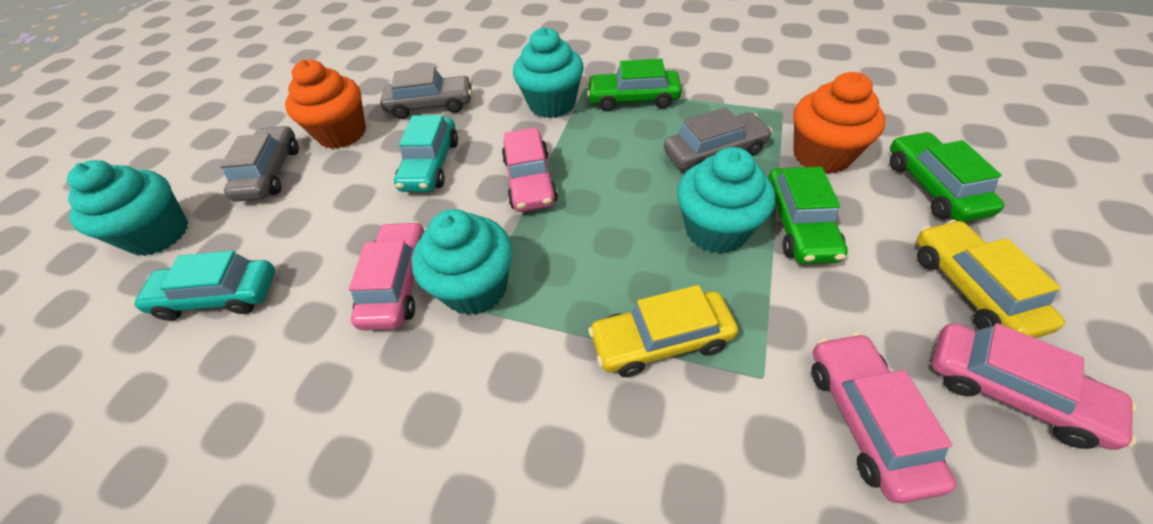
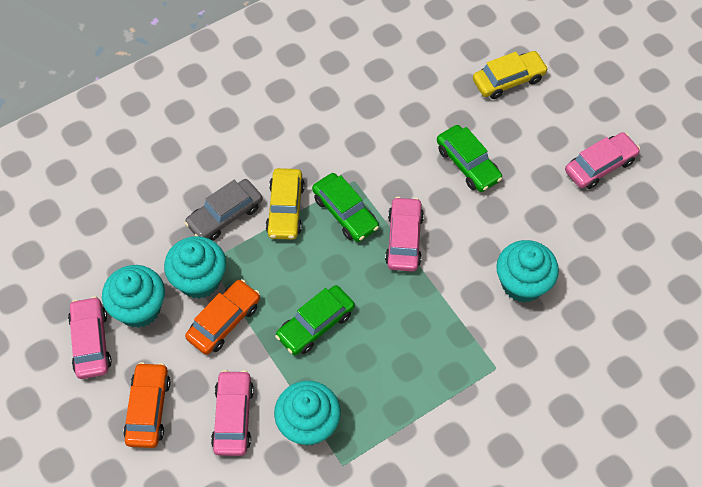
grey car: [220,126,299,201] [380,67,472,119] [664,107,772,170] = 3 -> [184,179,262,241] = 1
orange car: none = 0 -> [123,362,171,448] [185,279,260,355] = 2
orange cupcake: [285,60,366,149] [793,72,885,174] = 2 -> none = 0
turquoise car: [132,251,275,321] [394,115,458,192] = 2 -> none = 0

